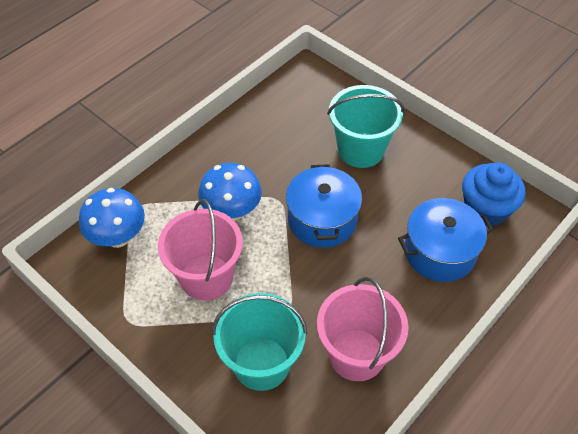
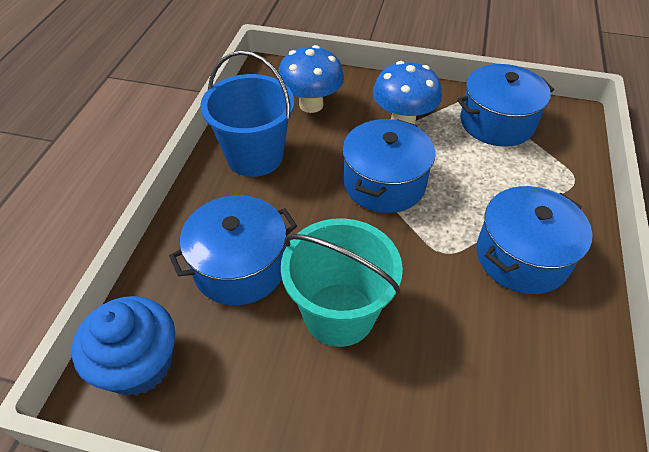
blue bucket: none = 0 -> [200,50,294,177] = 1
blue pot: [286,164,362,248] [398,198,494,282] = 2 -> [169,195,297,305] [342,119,435,213] [457,64,554,147] [477,186,593,294] = 4
pink bucket: [158,199,243,301] [317,277,409,381] = 2 -> none = 0
turquoise bucket: [212,293,307,391] [327,85,404,168] = 2 -> [281,218,403,347] = 1

